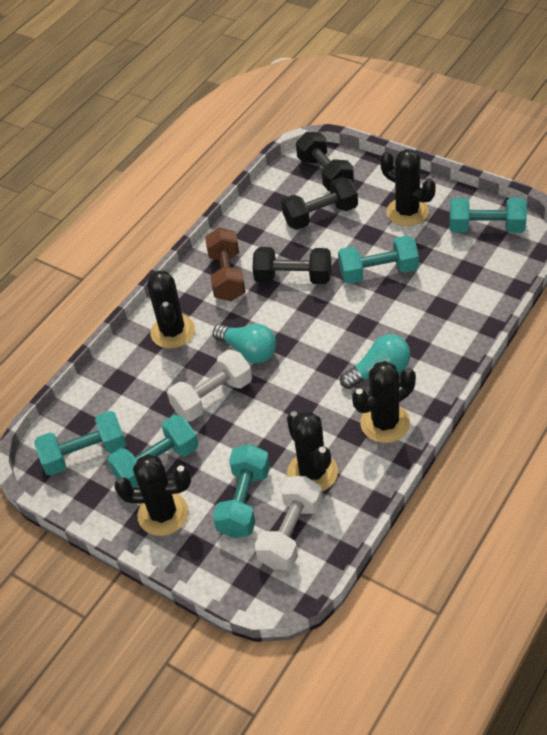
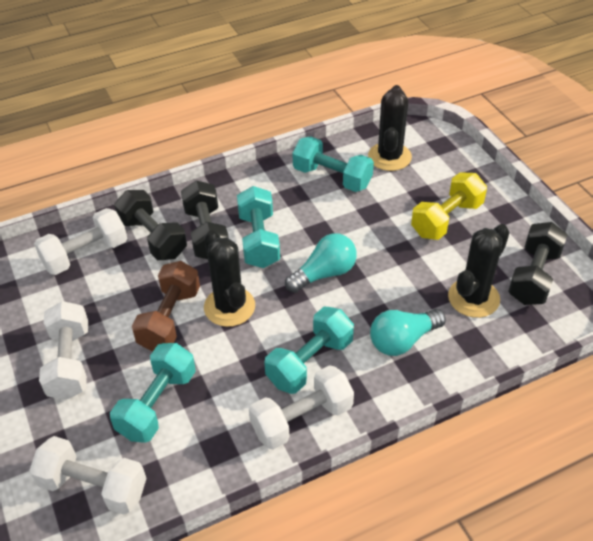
black cactus: [114,454,191,536] [147,271,195,349] [287,411,338,492] [352,361,416,443] [380,149,436,226] = 5 -> [204,230,255,327] [368,85,412,171] [448,224,510,318] = 3
turquoise dumbbell: [34,411,127,476] [108,415,198,487] [213,444,270,538] [338,235,419,284] [450,198,527,233] = 5 -> [110,343,196,443] [237,186,280,268] [264,307,354,394] [293,136,374,192] = 4
white dumbbell: [167,350,252,421] [255,476,323,570] = 2 -> [29,436,147,515] [34,208,127,275] [39,301,88,400] [249,365,354,450] = 4
yellow dumbbell: none = 0 -> [411,172,487,240] = 1

